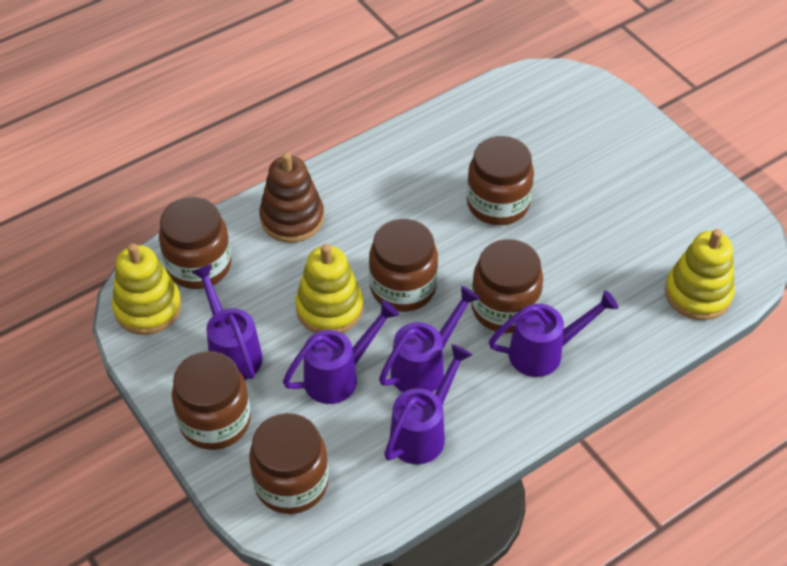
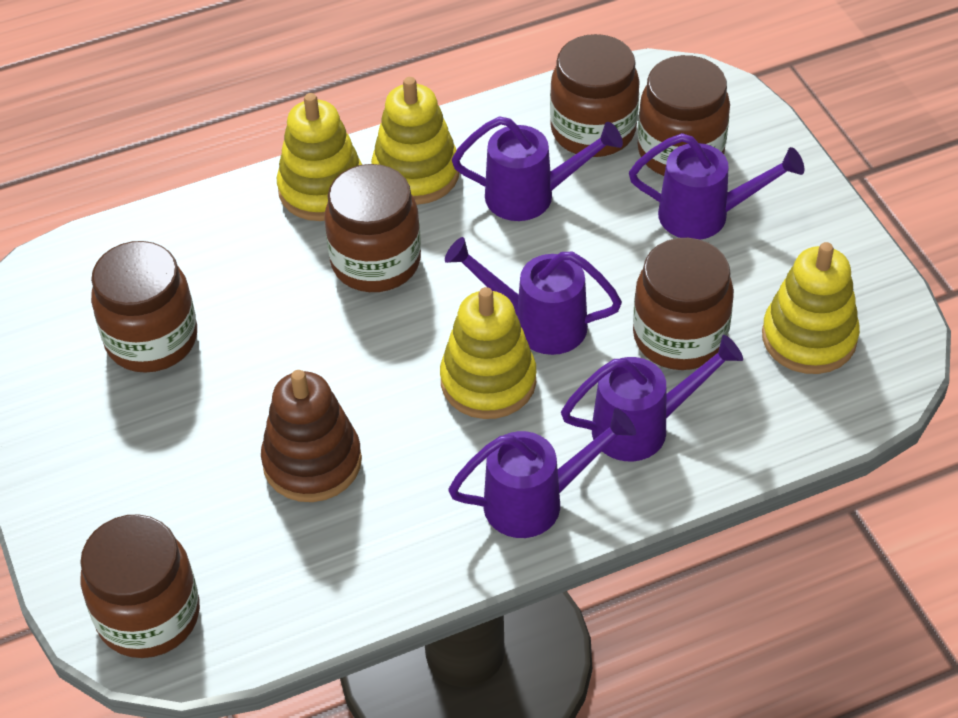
yellow stacking toy: [112,243,182,335] [295,244,363,333] [665,229,735,320] = 3 -> [277,93,362,221] [371,77,459,205] [440,287,536,419] [762,242,860,374] = 4

